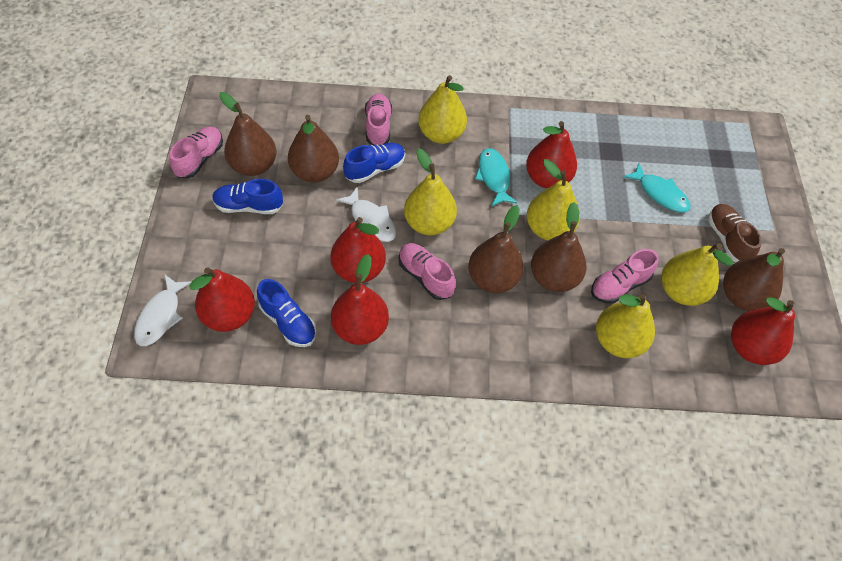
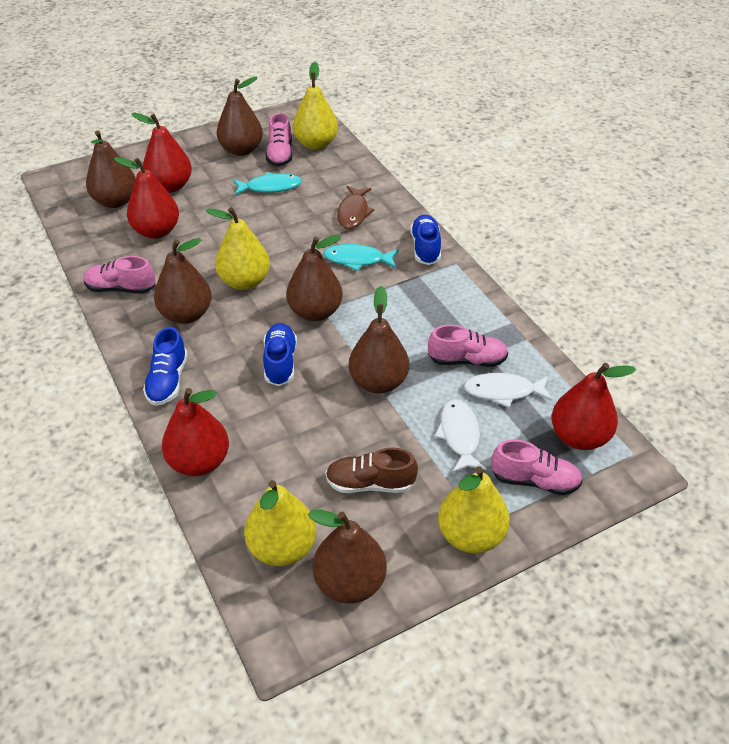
brown fish: none = 0 -> [337,186,374,229] = 1
brown pear: [219,92,277,176] [288,115,339,182] [468,205,524,293] [531,202,586,292] [723,248,785,311] = 5 -> [86,130,136,208] [154,238,212,324] [217,76,263,156] [286,235,343,321] [308,510,387,603] [349,286,409,393] = 6
red pear: [189,267,255,332] [330,217,386,283] [331,254,389,345] [526,121,577,189] [731,297,795,365] = 5 -> [114,157,179,239] [131,112,192,193] [162,388,229,476] [552,363,636,450] = 4
yellow pear: [404,148,457,235] [418,75,467,144] [527,159,580,240] [596,294,655,358] [662,243,734,306] = 5 -> [206,207,270,290] [244,480,316,566] [293,62,338,150] [438,466,510,553] = 4

